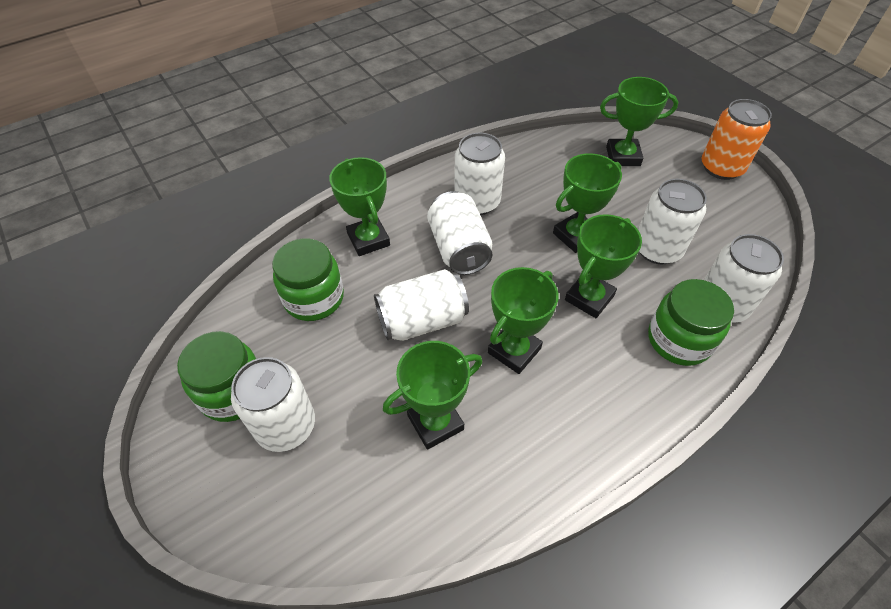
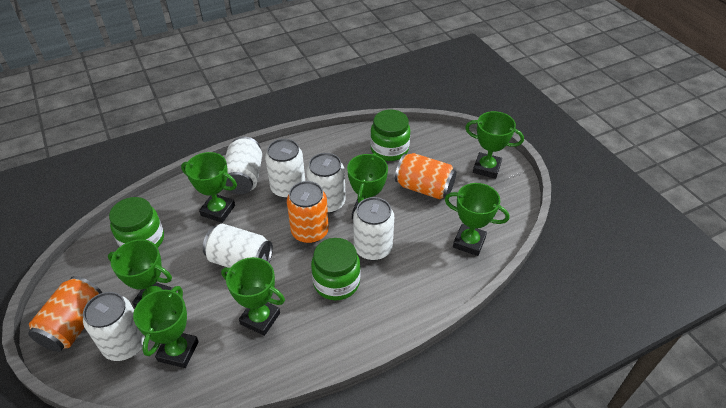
green trophy: [329,157,390,256] [383,341,482,450] [488,267,559,374] [553,153,622,253] [565,214,642,318] [600,77,678,166] = 6 -> [108,239,173,307] [133,286,199,368] [181,152,237,223] [221,257,285,336] [347,153,388,219] [445,183,509,256] [465,111,524,179] = 7
orange can: [702,99,772,180] = 1 -> [28,276,102,352] [287,181,329,243] [395,153,456,200] = 3

